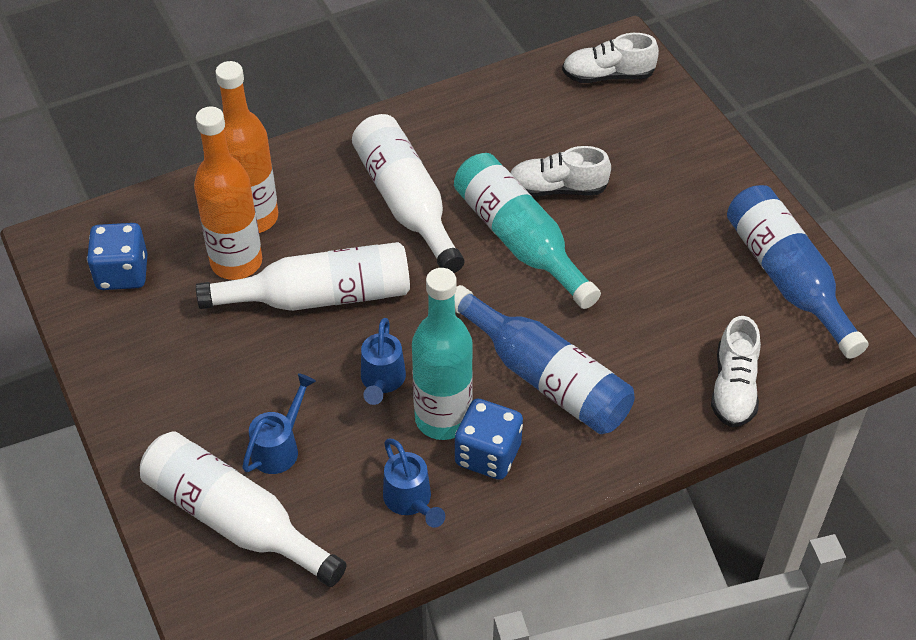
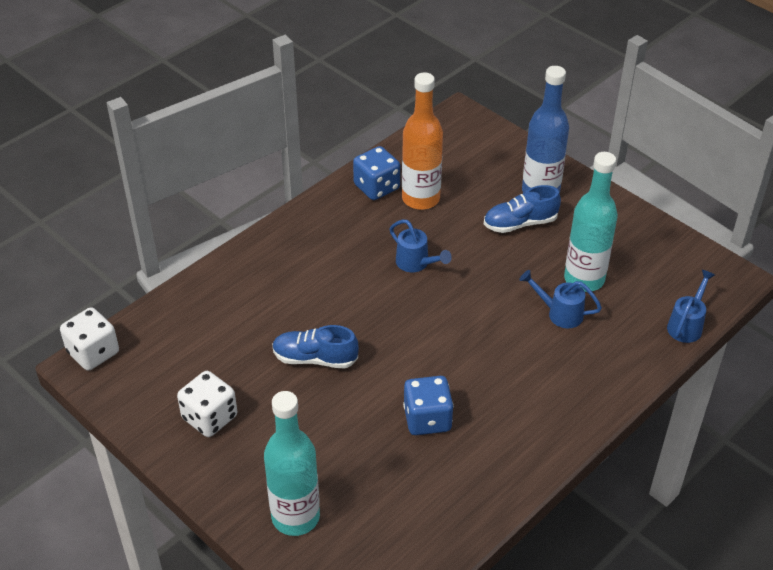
blue bottle: [454,285,635,434] [727,185,868,359] = 2 -> [522,66,569,193] = 1
blue shoe: none = 0 -> [272,325,359,369] [484,185,561,233] = 2
orange bottle: [194,107,262,280] [215,61,278,233] = 2 -> [402,73,443,210] = 1
white bottle: [140,432,347,587] [196,242,410,311] [352,114,464,273] = 3 -> none = 0
white dice: none = 0 -> [60,307,119,371] [177,371,237,437] = 2
white shoe: [511,146,611,197] [562,33,659,83] [711,316,761,427] = 3 -> none = 0

